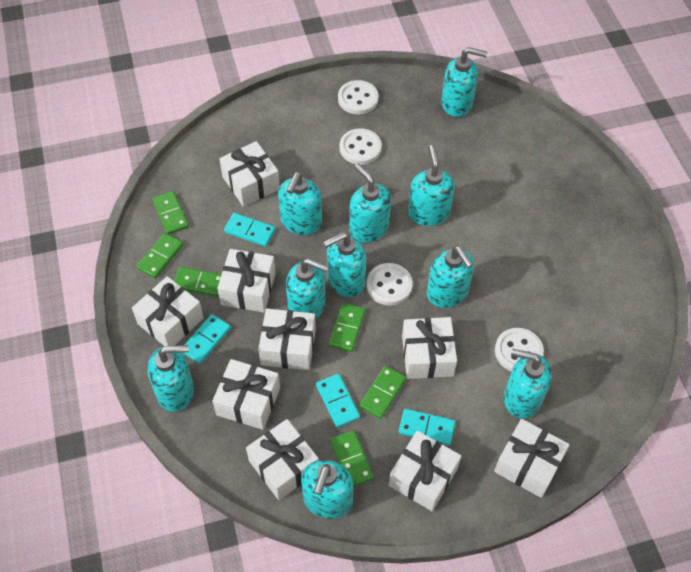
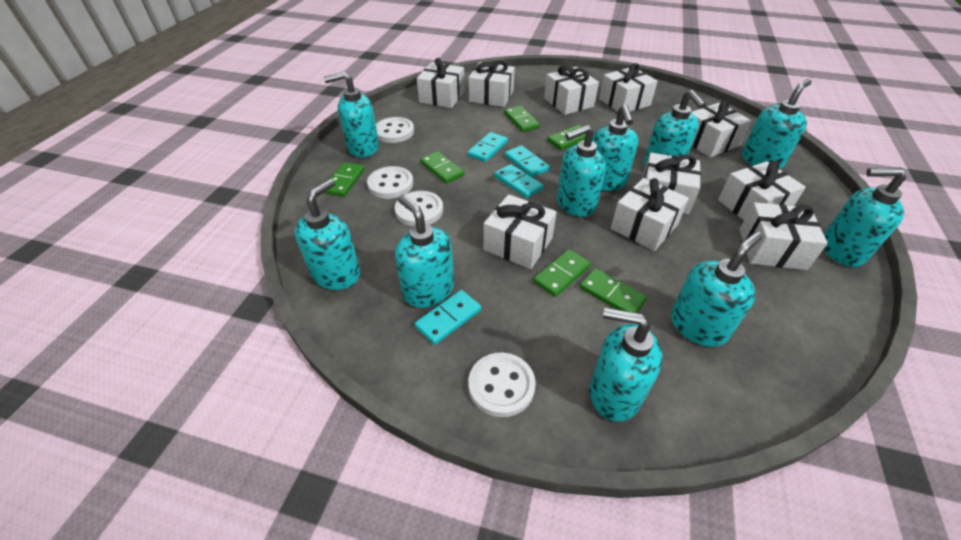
white gift: [132,276,204,346] [212,359,280,430] [217,249,276,313] [219,141,280,207] [246,419,319,500] [258,309,316,370] [389,430,462,511] [402,317,457,379] [494,419,570,498] = 9 -> [417,58,465,108] [468,60,515,107] [483,194,557,269] [544,65,599,115] [599,63,658,112] [611,178,689,251] [642,153,701,214] [691,100,751,158] [718,161,806,220] [739,202,828,270] = 10

